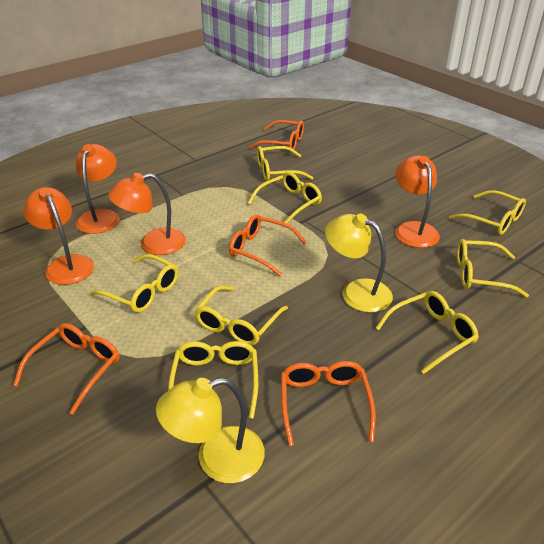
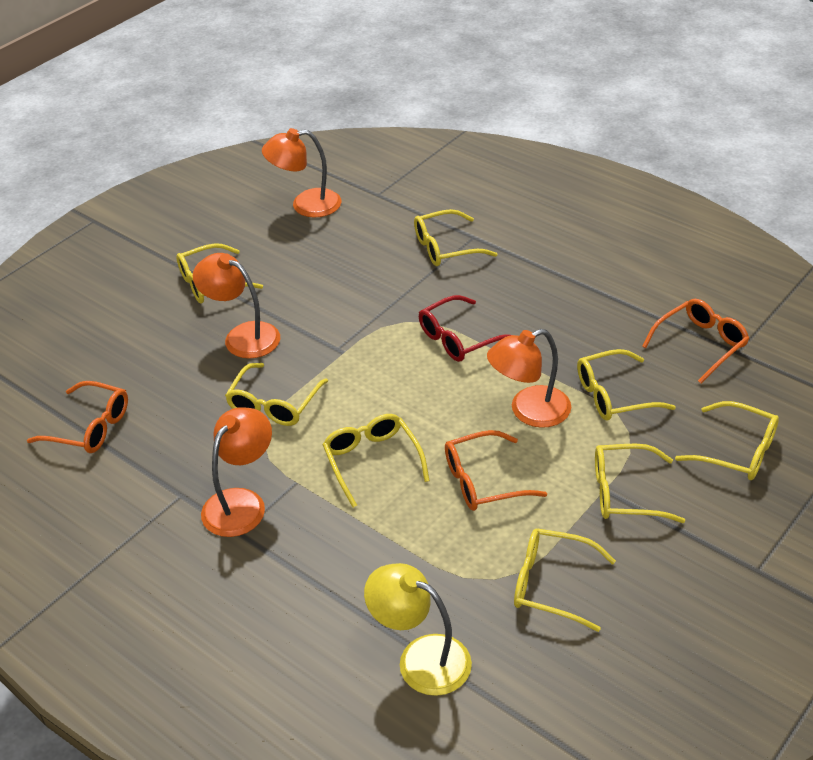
orange glasses: [13,323,120,415] [229,214,307,276] [249,120,304,152] [281,361,376,446] = 4 -> [27,381,128,453] [445,430,547,511] [642,299,749,383] = 3
red glasses: none = 0 -> [419,295,511,362] = 1
yellow lamp: [156,378,265,483] [325,214,393,313] = 2 -> [364,563,472,696] = 1

